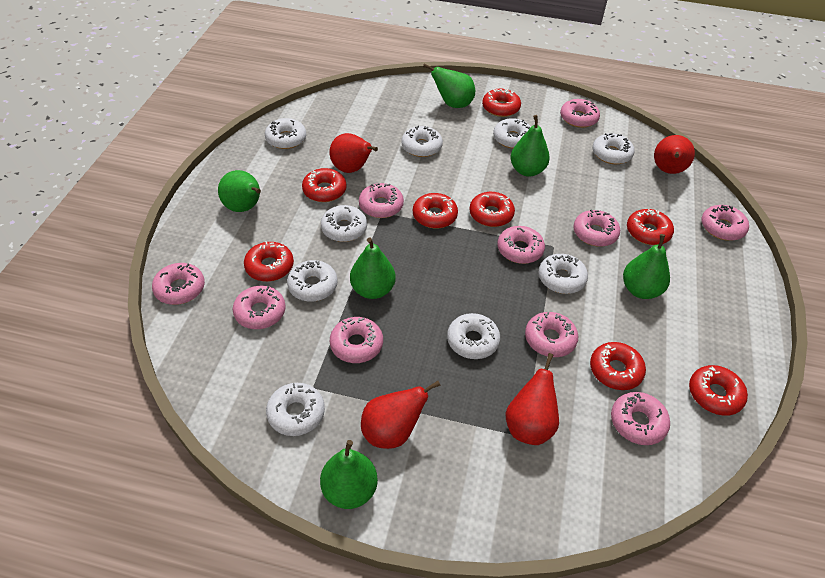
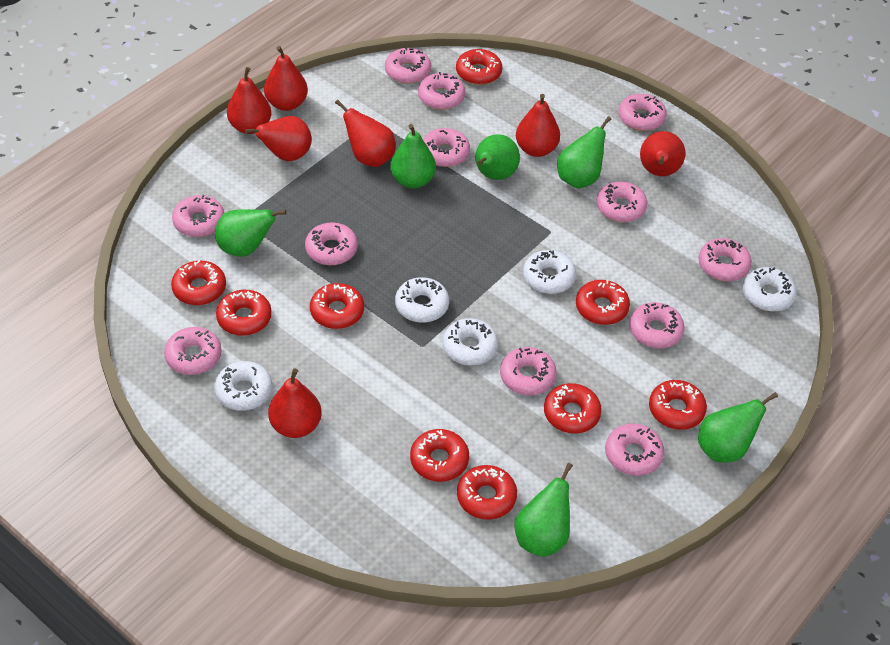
pink donut: [152,263,205,305] [233,286,286,329] [330,317,383,363] [359,183,404,218] [497,226,545,264] [525,312,578,357] [560,99,600,128] [573,209,620,247] [611,392,670,445] [701,205,749,241] = 10 -> [164,327,222,375] [172,195,224,237] [305,223,358,265] [385,47,431,84] [418,72,465,110] [423,128,470,167] [500,347,557,395] [596,181,647,222] [605,424,664,476] [619,94,667,131] [629,302,685,348] [699,238,752,281] = 12
red donut: [244,241,294,282] [302,168,347,202] [413,193,458,228] [469,192,515,227] [482,89,521,117] [590,342,646,390] [627,209,674,245] [689,365,748,416] = 8 -> [171,260,226,305] [216,290,272,336] [310,283,364,329] [410,429,469,482] [456,49,502,85] [457,465,517,520] [544,383,602,434] [576,280,630,325] [649,380,707,430] = 9
red pear: [329,133,378,173] [361,381,441,449] [505,353,559,445] [654,135,695,174] = 4 -> [227,67,271,134] [245,116,312,161] [264,46,308,111] [268,369,322,438] [335,100,395,167] [516,94,560,157] [640,131,685,176] = 7
white donut: [265,118,306,149] [266,383,325,436] [287,260,338,302] [321,205,367,242] [401,126,443,157] [447,313,500,359] [493,118,531,149] [538,254,588,294] [592,133,635,164] = 9 -> [214,361,272,411] [395,277,449,323] [442,318,498,365] [523,250,576,294] [743,267,797,312] = 5

